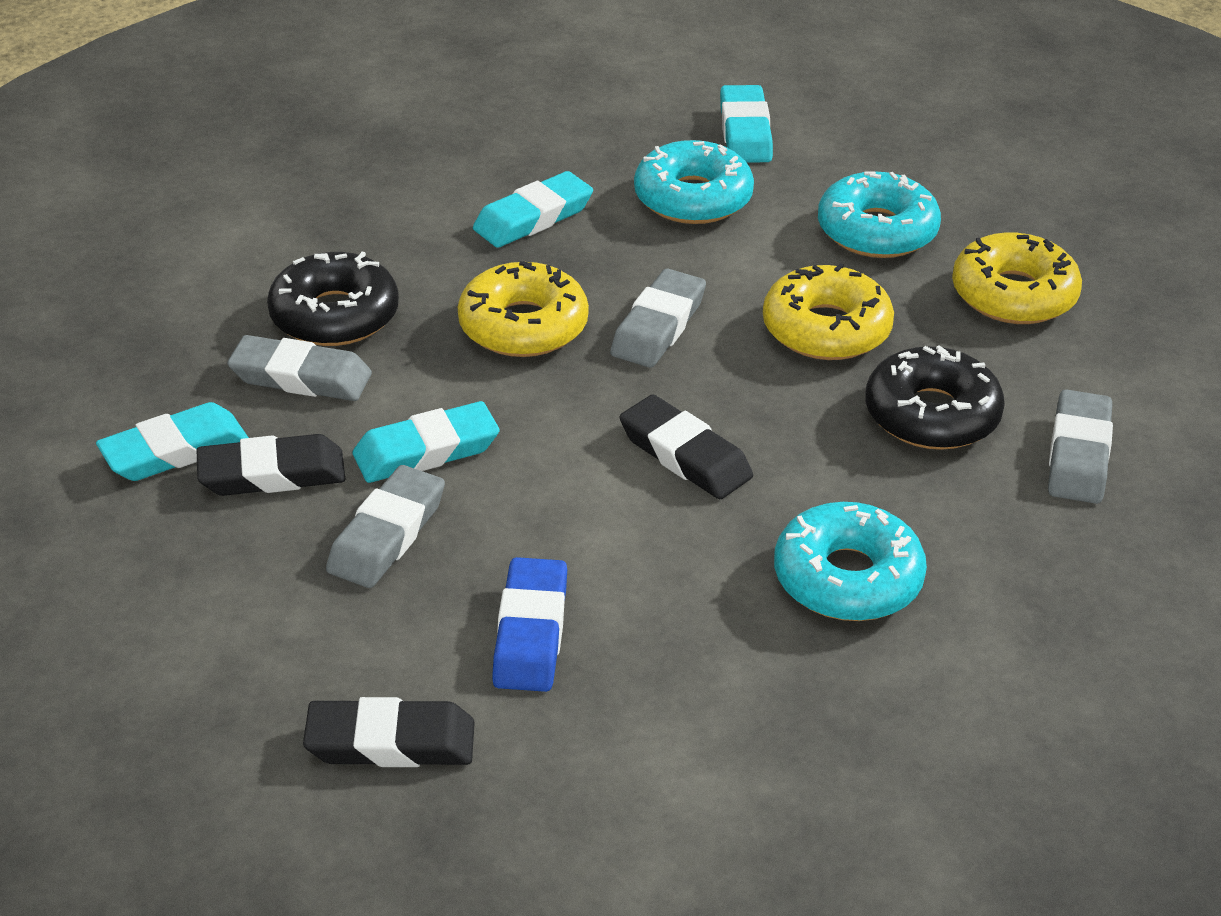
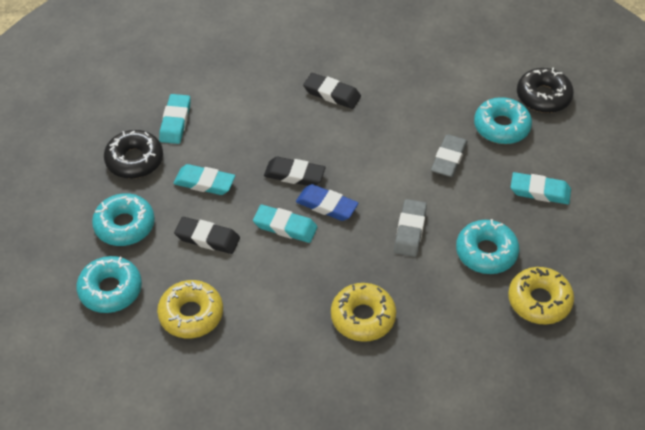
grey eraser: [227,335,372,401] [326,465,445,588] [610,269,706,368] [1048,389,1113,504] = 4 -> [394,199,427,257] [431,134,468,177] = 2
turquoise donut: [634,140,754,224] [774,502,927,621] [818,171,941,258] = 3 -> [76,256,142,313] [92,193,155,246] [456,219,519,274] [474,97,532,144] = 4

